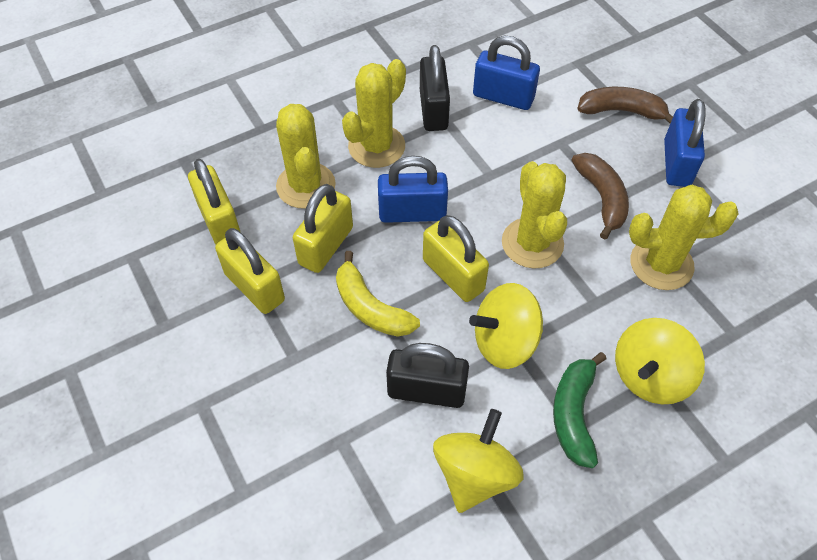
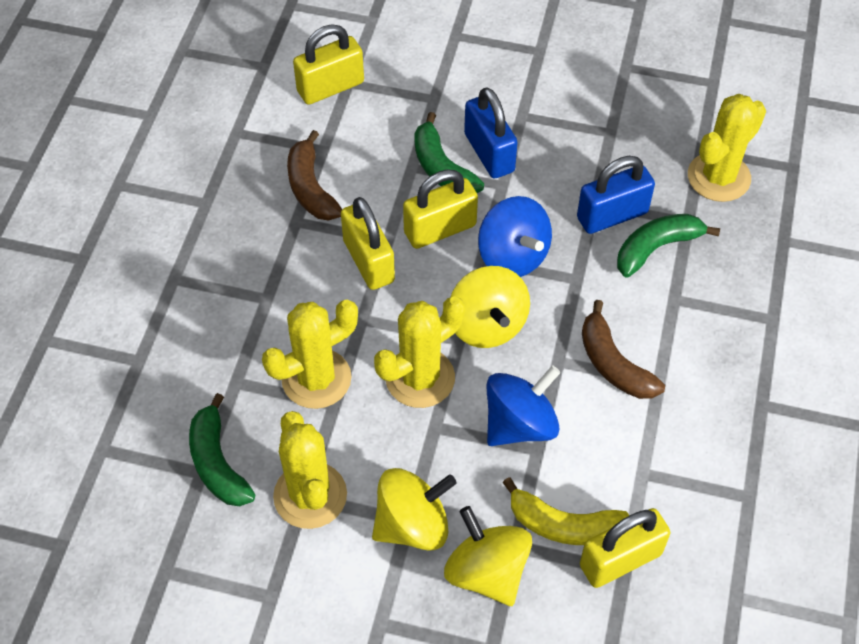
black padlock: [386,343,469,408] [420,45,450,131] = 2 -> none = 0
blue padlock: [378,156,448,223] [473,36,540,110] [664,99,705,187] = 3 -> [464,87,518,179] [577,156,655,234] = 2
blue spinning top: none = 0 -> [478,196,552,277] [487,365,560,446] = 2
green banana: [553,352,606,468] = 1 -> [189,393,255,506] [414,112,484,193] [617,214,720,277] = 3

